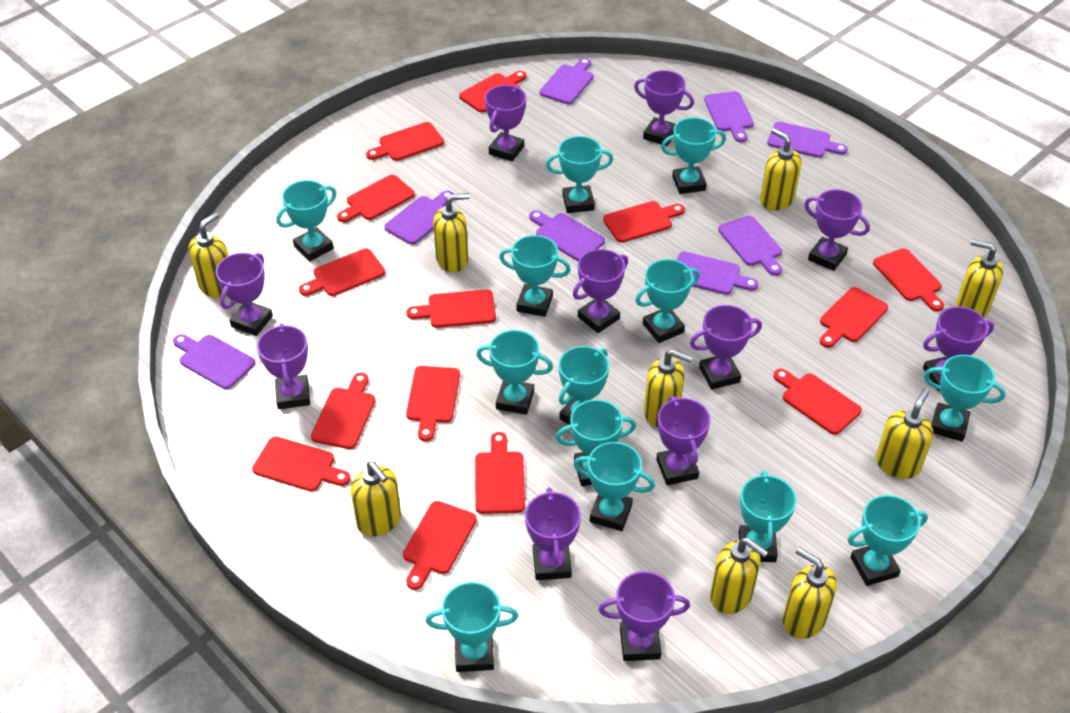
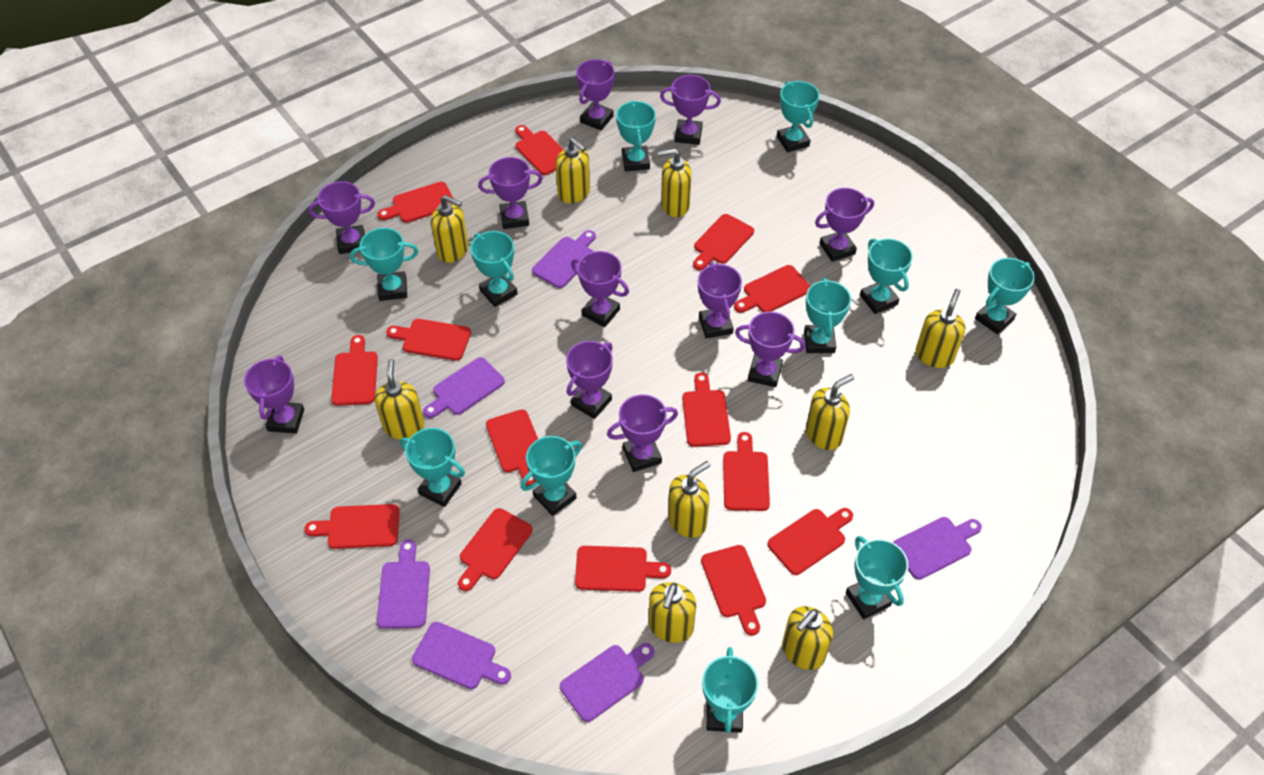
purple cutting board: [173,334,255,389] [384,191,454,245] [529,210,605,261] [540,58,594,104] [677,251,758,295] [704,92,754,142] [718,216,782,276] [767,122,848,158] = 8 -> [377,539,430,629] [412,622,511,689] [423,357,505,418] [532,230,596,288] [560,643,654,722] [893,517,982,580] = 6
turquoise trophy: [276,180,337,261] [426,582,518,672] [476,330,553,415] [499,235,571,317] [546,136,613,213] [555,399,636,486] [559,346,609,425] [573,442,655,531] [635,259,699,343] [661,117,726,194] [739,471,796,562] [848,495,928,586] [924,355,1006,442] = 13 -> [350,228,418,301] [400,428,465,507] [471,231,518,307] [521,436,582,516] [616,100,656,171] [702,647,758,733] [777,81,820,152] [804,278,851,353] [846,536,908,619] [860,239,913,314] [975,258,1035,334] = 11

